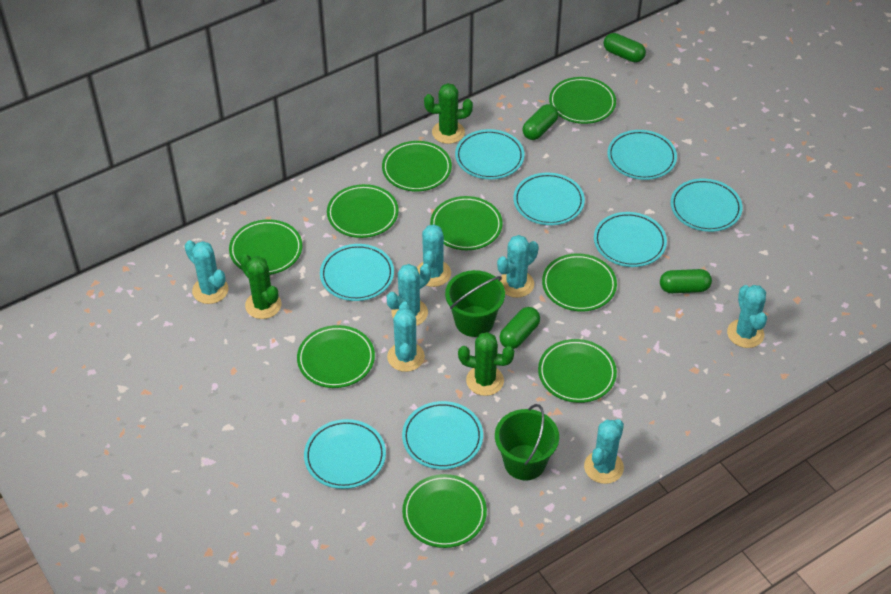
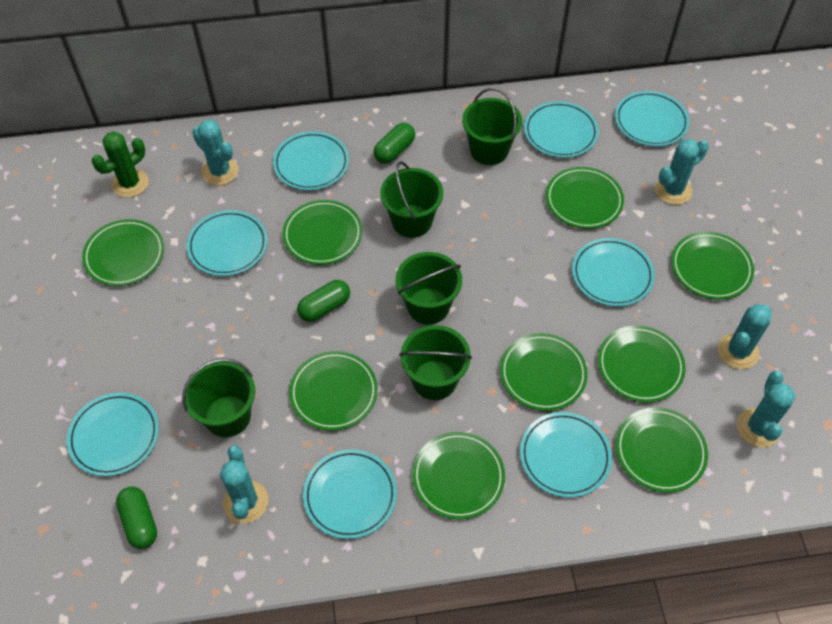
green bucket: [445,270,505,337] [495,404,559,480] = 2 -> [182,358,255,437] [380,161,443,238] [396,252,462,325] [399,325,472,400] [462,88,522,165] = 5
green cactus: [240,254,281,319] [424,83,473,144] [458,332,514,396] = 3 -> [92,131,149,198] = 1
green capsule: [499,307,540,349] [522,104,558,140] [604,33,646,63] [660,269,712,293] = 4 -> [116,486,157,549] [297,280,350,322] [374,123,415,164] = 3
turquoise cactus: [185,240,228,304] [387,264,431,326] [387,301,425,372] [417,224,451,287] [497,235,539,298] [584,419,624,484] [727,285,767,348] = 7 -> [192,119,238,185] [220,445,268,523] [655,139,709,205] [718,304,772,369] [737,371,795,447] = 5

